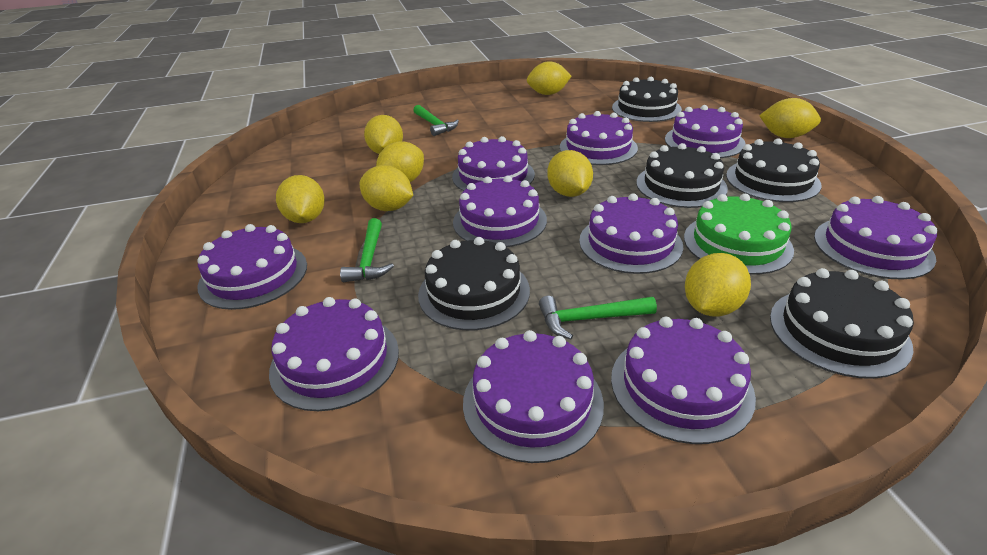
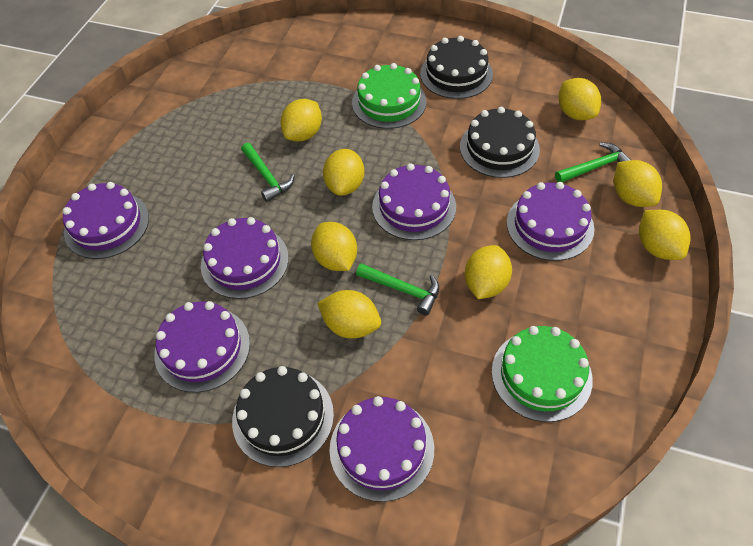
black cake: [418,237,530,330] [612,77,682,122] [636,143,728,208] [726,138,821,202] [770,268,914,379] = 5 -> [232,366,334,467] [420,36,493,99] [460,107,540,178] = 3
green cake: [684,194,794,275] = 1 -> [352,63,426,129] [492,326,593,422] = 2
purple cake: [197,224,307,310] [269,297,399,411] [452,136,535,191] [453,176,547,247] [463,330,604,463] [560,111,638,165] [579,194,683,274] [611,317,756,444] [665,105,746,158] [814,196,938,280] = 10 -> [63,182,149,259] [154,301,250,392] [201,217,289,299] [329,396,434,502] [372,163,456,240] [507,182,594,261] = 6

